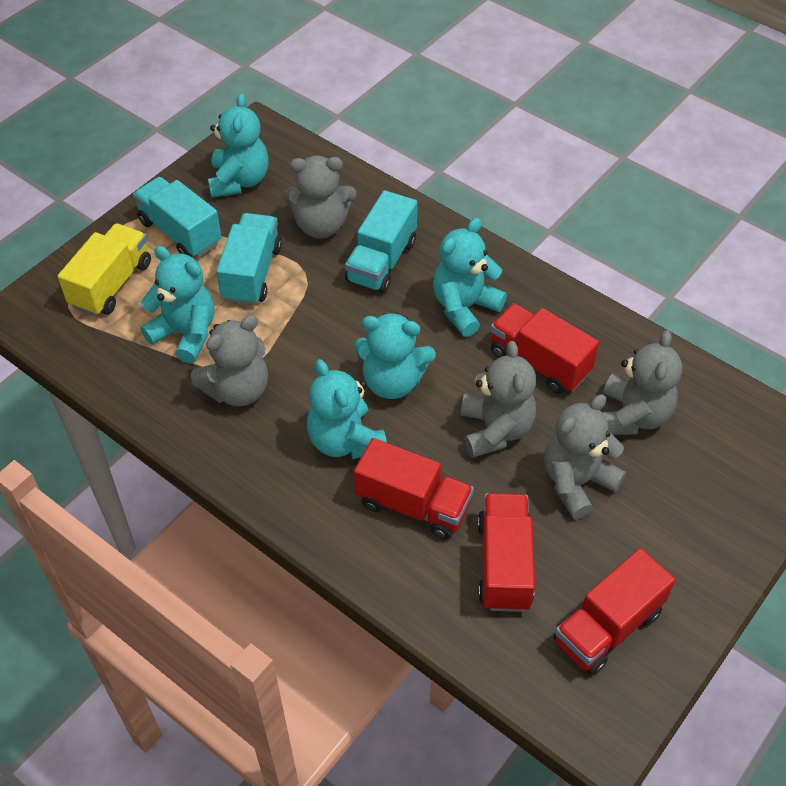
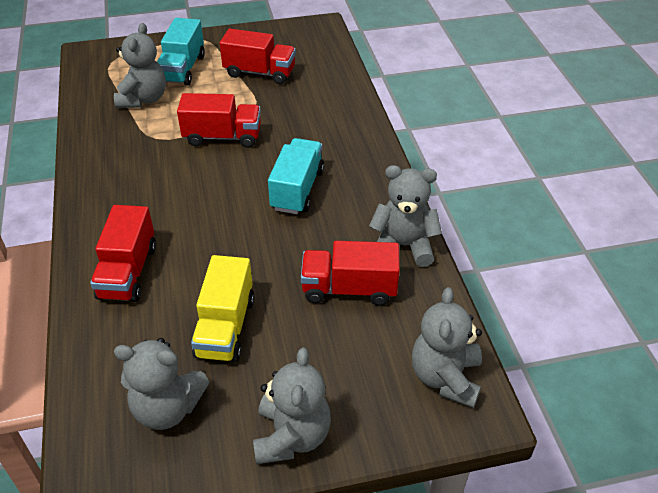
turquoise teddy bear: [140,246,214,363] [208,93,269,198] [307,359,387,459] [354,312,436,399] [433,218,507,337] = 5 -> none = 0
turquoise truck: [133,177,222,258] [216,213,282,305] [345,190,418,293] = 3 -> [157,18,205,85] [268,138,324,214] = 2

